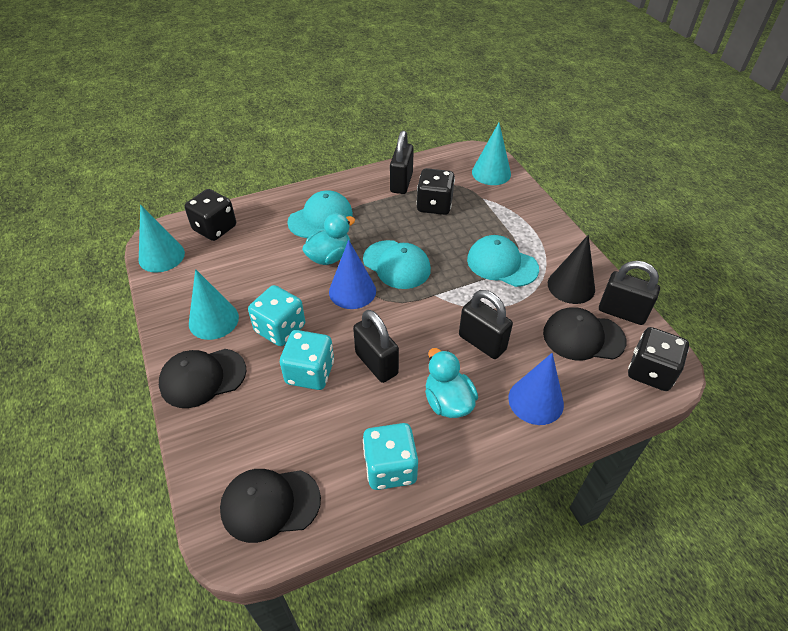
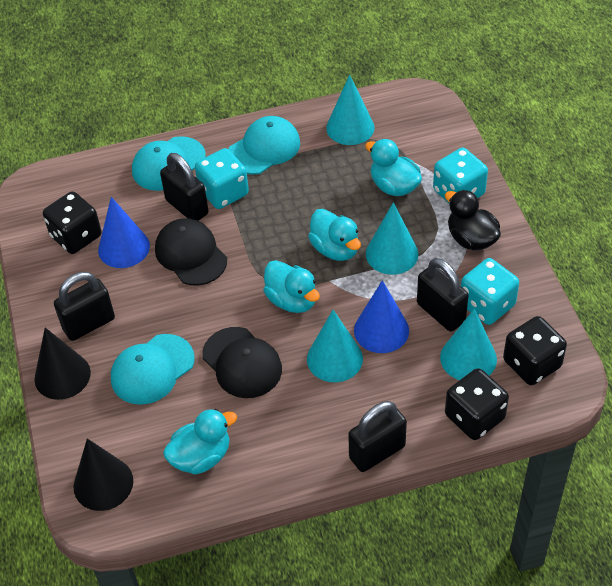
black cap: [159,349,246,408] [220,469,321,543] [543,307,627,360] = 3 -> [155,218,227,286] [202,327,282,398] = 2
black cone: [548,235,595,304] = 1 -> [34,328,91,400] [74,438,133,511] = 2
black duck: none = 0 -> [445,190,501,250] = 1
turquoise cone: [139,205,185,273] [189,269,239,340] [472,123,511,185] = 3 -> [307,310,363,382] [326,74,374,145] [366,202,418,275] [440,309,497,380] = 4
turquoise duck: [302,213,355,265] [425,348,478,418] = 2 -> [163,409,237,475] [263,260,320,313] [308,209,361,261] [365,139,422,196] = 4

